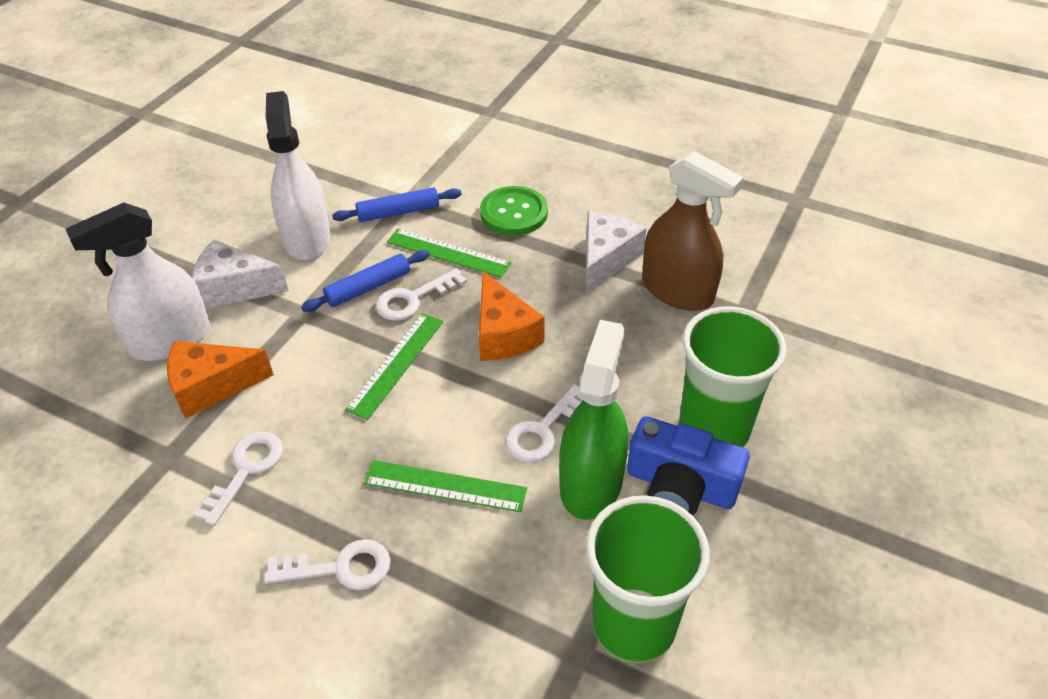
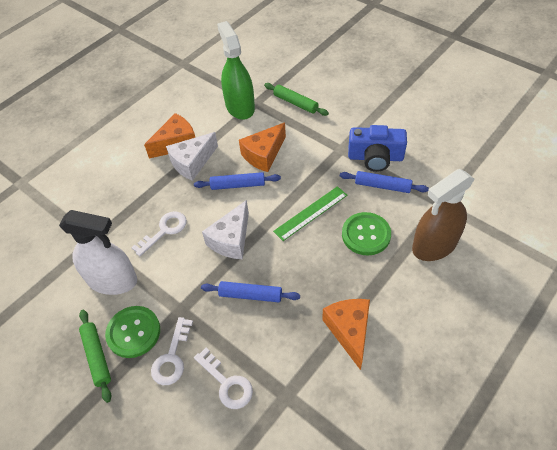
blue rolling pin: [301,250,430,312] [332,187,462,222] = 2 -> [194,172,281,190] [201,281,300,302] [340,171,429,193] = 3
green button: [480,186,548,235] = 1 -> [105,306,160,358] [342,212,391,256] = 2
green cup: [586,495,710,663] [679,306,787,447] = 2 -> none = 0
green rolling pin: none = 0 -> [79,310,111,403] [264,83,329,116] = 2
green ruler: [345,313,443,420] [364,460,527,512] [387,228,512,278] = 3 -> [273,186,348,241] = 1
orange cheese: [167,341,274,419] [479,271,545,361] = 2 -> [144,113,195,159] [239,123,286,172] [322,299,370,370] = 3
white key: [193,431,283,526] [264,539,391,590] [376,268,467,321] [505,384,581,463] = 4 -> [131,211,187,256] [151,317,193,385] [194,348,253,409] = 3
white spray bottle: [66,202,210,361] [266,91,331,260] = 2 -> [59,210,137,295] = 1

